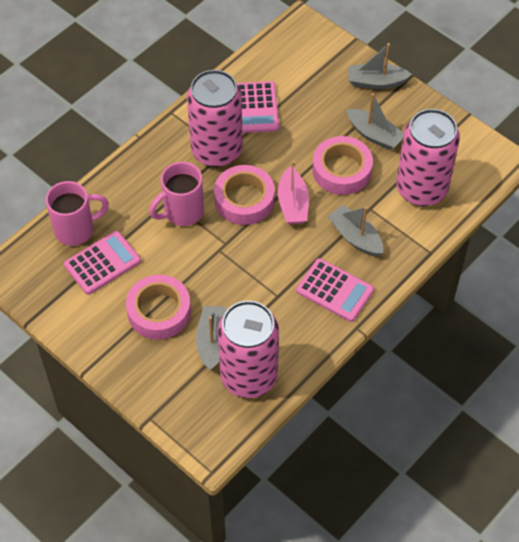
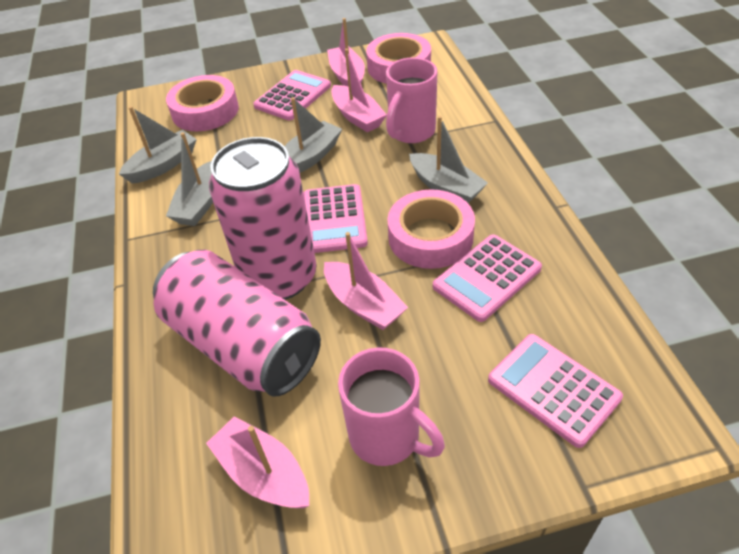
pink boat: [278,161,309,224] = 1 -> [206,416,309,508] [324,232,408,330] [327,18,365,87] [331,49,387,132] = 4
pink calculator: [64,231,141,295] [237,81,279,133] [296,258,374,322] = 3 -> [253,70,331,121] [303,184,368,253] [433,234,542,322] [488,334,623,448] = 4
pink can: [187,70,243,167] [217,301,279,398] [396,109,460,206] = 3 -> [153,250,321,397] [209,137,317,300] = 2

